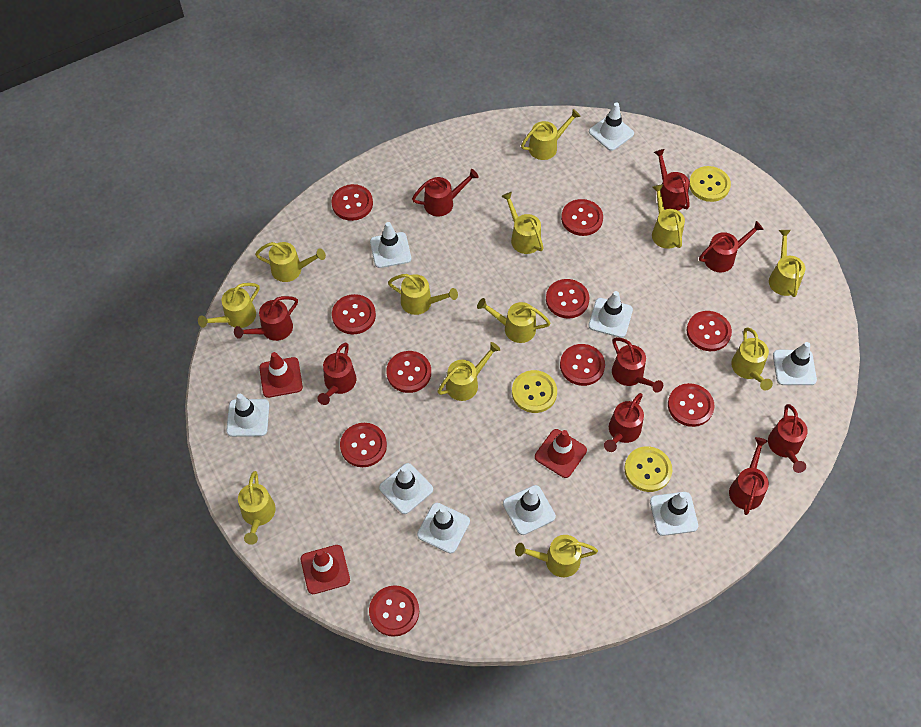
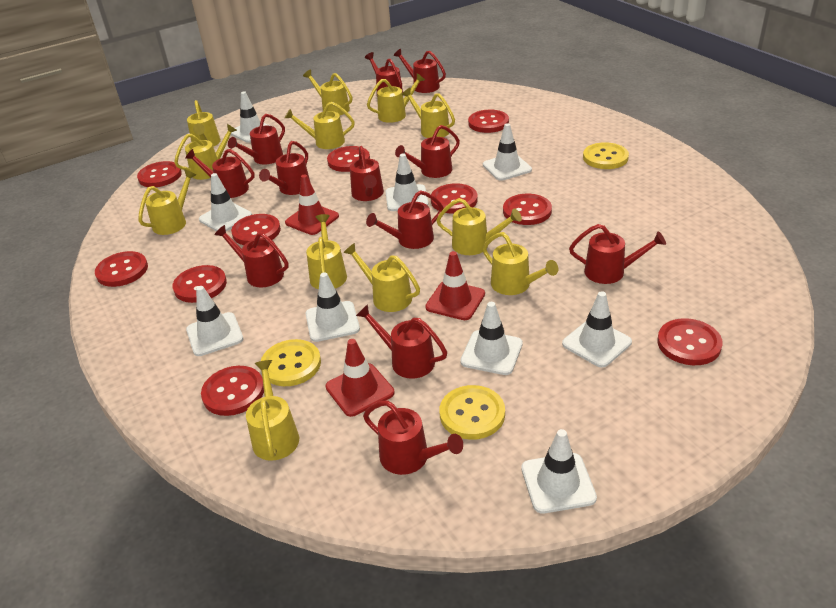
red watering can: [234,296,298,341] [317,343,356,405] [412,169,479,216] [604,393,644,452] [612,337,663,393] [654,149,690,211] [699,221,764,272] [729,437,769,515] [768,404,808,473] = 9 -> [185,149,255,198] [214,225,288,287] [228,114,285,164] [259,141,311,195] [350,146,384,201] [356,304,447,379] [363,400,463,475] [365,52,403,93] [366,190,443,249] [393,49,446,93] [395,125,460,178] [569,224,666,284] = 12

